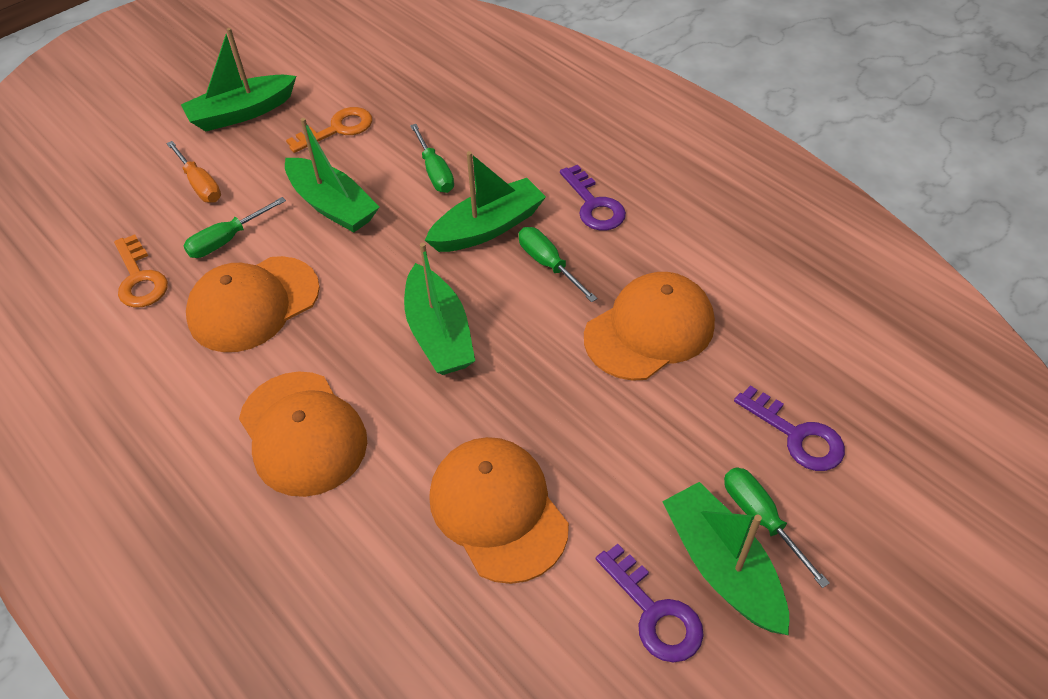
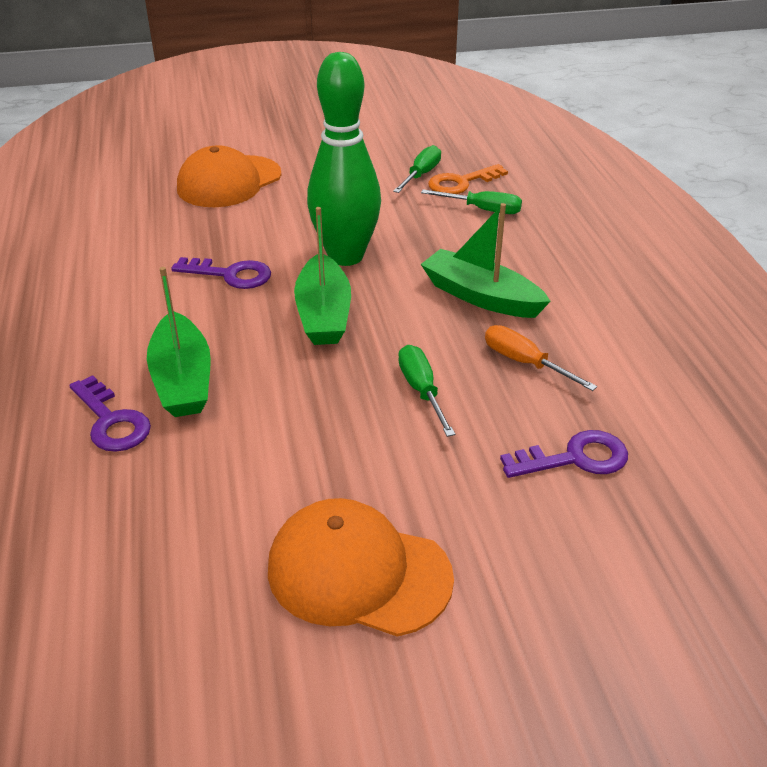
green boat: [181,28,296,131] [285,118,379,233] [404,242,475,375] [425,151,546,252] [662,482,789,635] = 5 -> [147,267,211,417] [294,207,351,345] [421,203,551,318] = 3
green bowling pin: none = 0 -> [307,52,381,266] = 1
green screwdriver: [184,197,286,258] [410,124,454,193] [519,227,598,302] [724,467,830,588] = 4 -> [393,145,441,193] [398,345,455,437] [421,189,522,214] = 3
orange cap: [186,256,320,352] [239,372,367,497] [429,437,569,584] [584,272,715,381] = 4 -> [177,145,281,207] [268,498,454,637] = 2
orange key: [114,234,168,308] [286,107,372,153] = 2 -> [428,164,508,194] = 1

